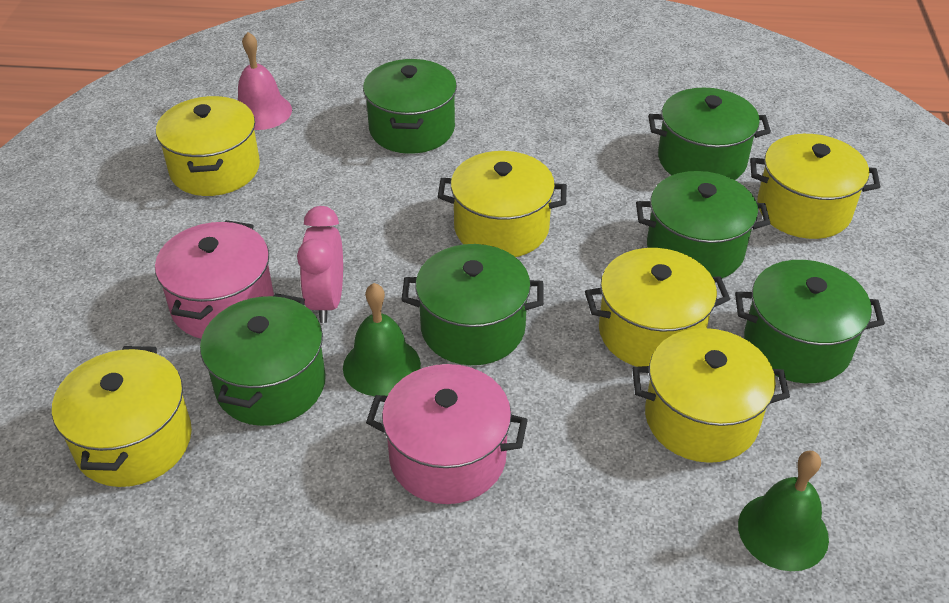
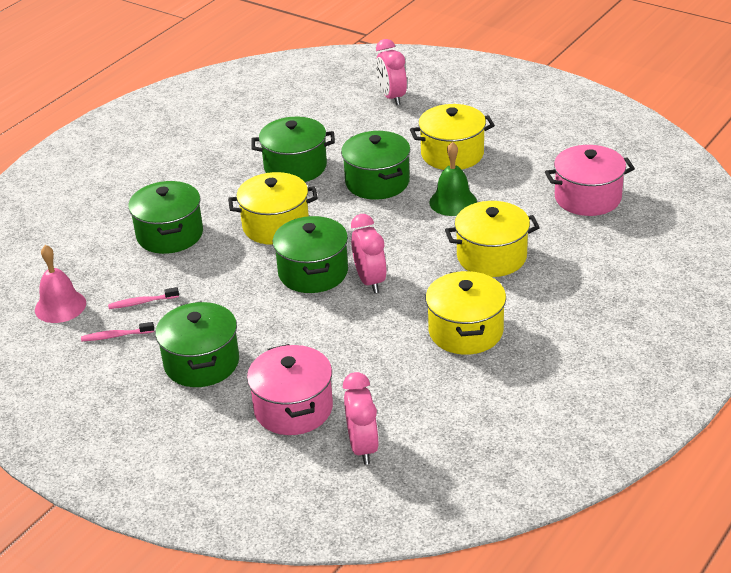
green bell: [343,283,421,396] [738,451,829,571] = 2 -> [429,142,477,216] = 1
green pot: [200,293,326,426] [363,59,457,154] [402,244,544,365] [636,171,770,278] [648,88,771,180] [735,260,885,383] = 6 -> [128,181,203,254] [155,301,239,387] [251,117,335,182] [273,216,348,293] [341,131,410,200] = 5
pink clock: [297,206,343,323] = 1 -> [343,372,379,465] [351,214,387,293] [376,39,407,105] = 3
pink toothbrush: none = 0 -> [81,322,154,341] [108,287,179,309] = 2
yellow pot: [52,346,192,487] [156,96,260,196] [438,151,567,257] [585,248,730,367] [632,328,790,463] [750,134,881,239] = 6 -> [228,172,318,245] [410,104,495,170] [426,271,506,355] [445,201,540,277] = 4

